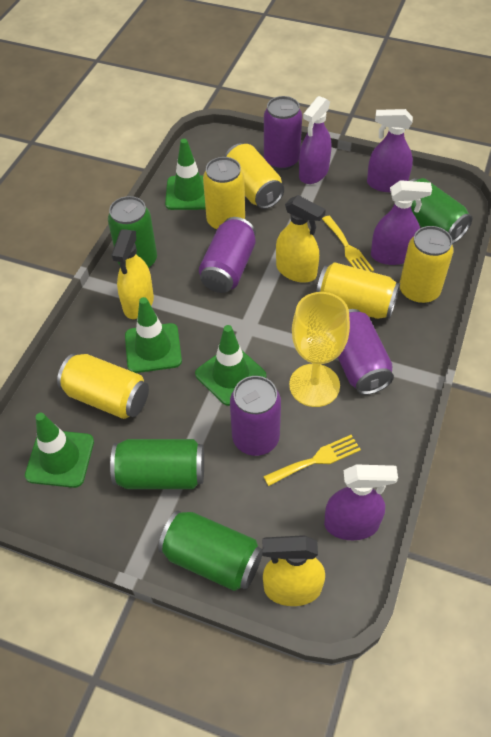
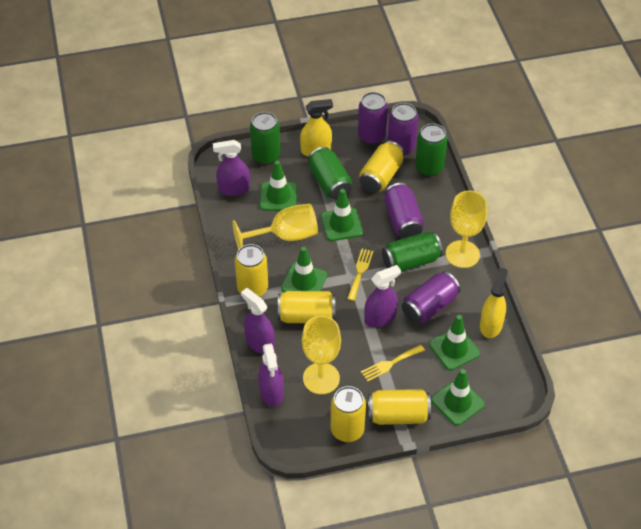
green traffic cone: [25,413,94,488] [125,297,182,373] [165,139,206,210] [195,325,266,406] = 4 -> [260,161,297,211] [281,247,327,292] [321,189,363,241] [429,315,480,371] [431,369,485,426] = 5
yellow goblet: [289,292,350,407] = 1 -> [232,204,318,250] [302,316,341,394] [446,191,487,268] = 3
yellow spray bottle: [111,229,154,319] [262,535,325,606] [276,195,326,283] = 3 -> [300,99,333,157] [480,267,508,338] = 2

